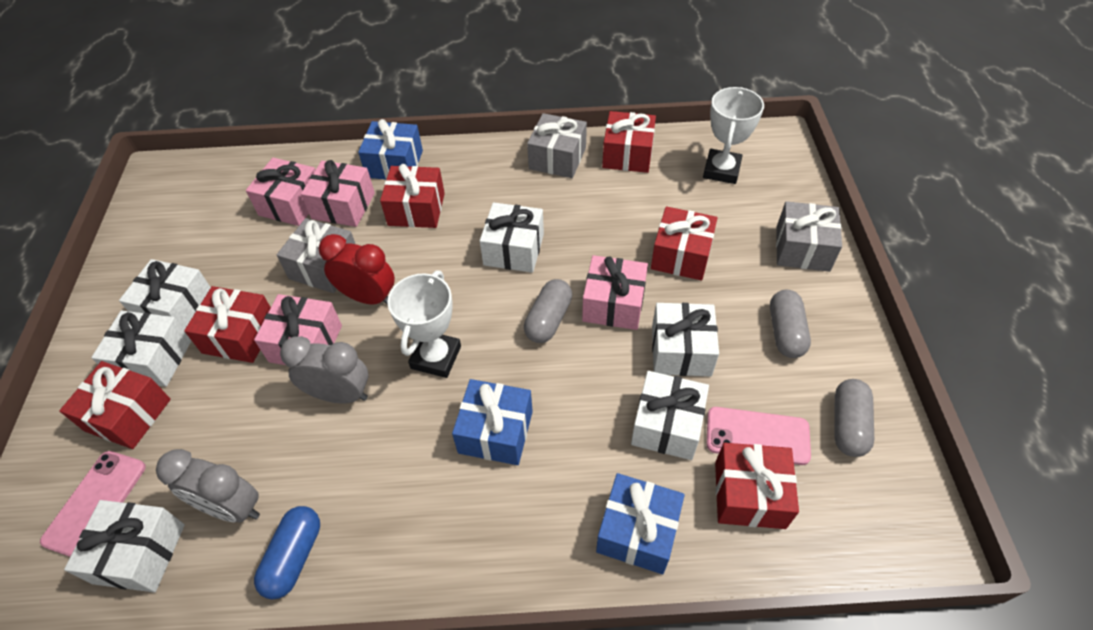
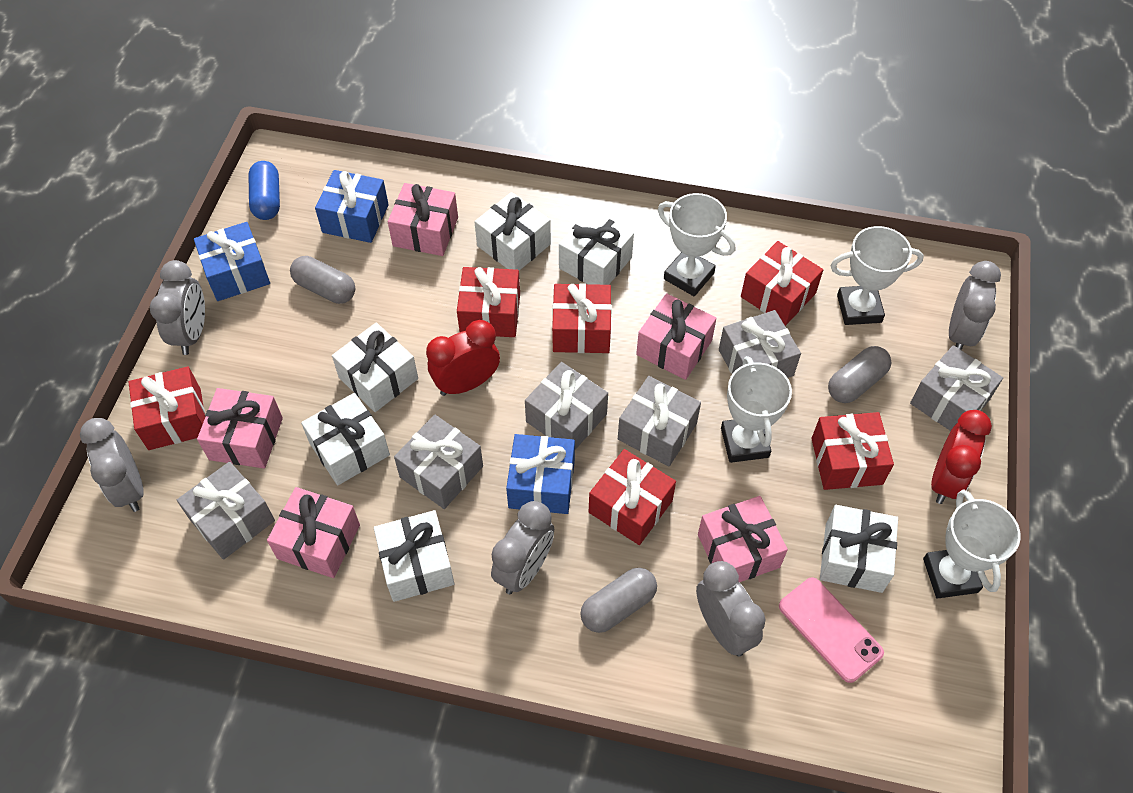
grey clock: [156,449,260,522] [280,336,368,403] = 2 -> [80,418,143,512] [150,260,205,355] [491,501,554,594] [696,561,765,656] [949,261,1001,350] = 5
grey gift: [277,218,355,293] [527,113,587,178] [776,201,842,272] = 3 -> [177,462,275,560] [394,414,483,509] [525,362,608,450] [618,376,701,466] [719,310,801,378] [910,345,1003,431] = 6
pink gift: [246,158,315,226] [254,294,342,365] [301,160,375,227] [582,255,648,330] = 4 -> [197,388,283,469] [267,487,360,578] [388,183,458,256] [636,293,716,380] [698,496,788,582] = 5
pink phone: [40,451,146,557] [707,407,811,465] = 2 -> [779,578,884,683] = 1
red clock: [318,234,395,305] = 1 -> [426,320,500,396] [931,410,992,504] = 2
white trophy: [387,271,461,378] [703,87,764,184] = 2 -> [658,193,735,296] [721,356,792,463] [831,226,924,325] [923,490,1021,599] = 4

